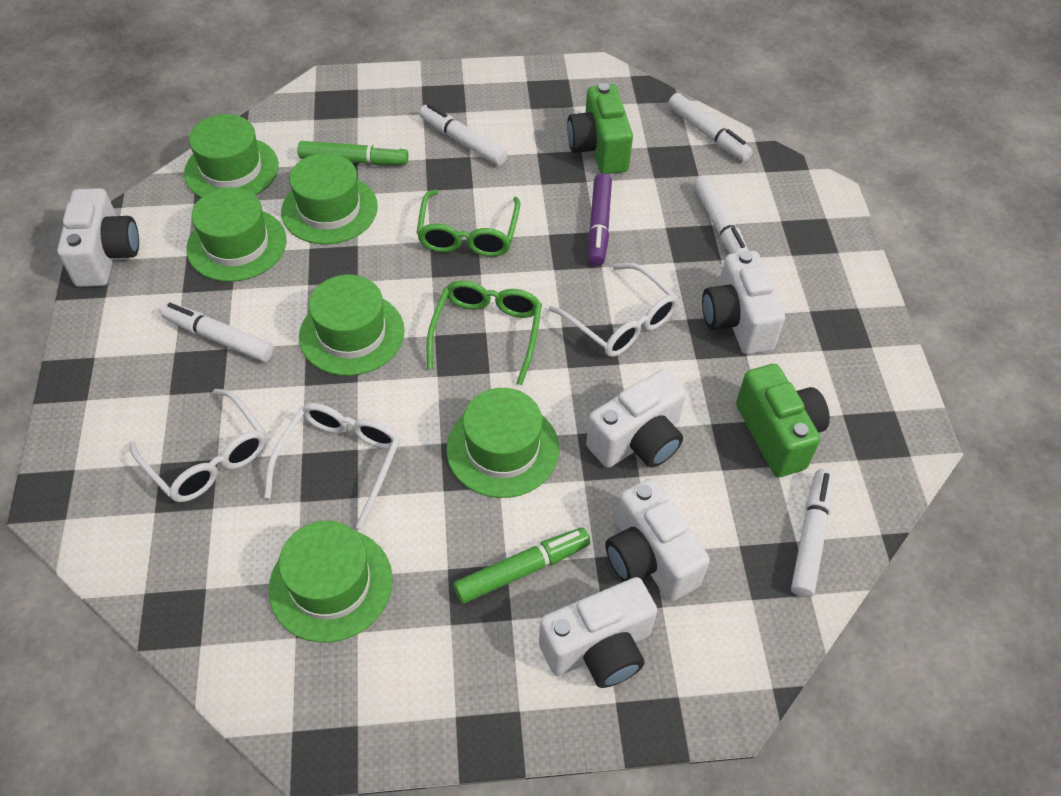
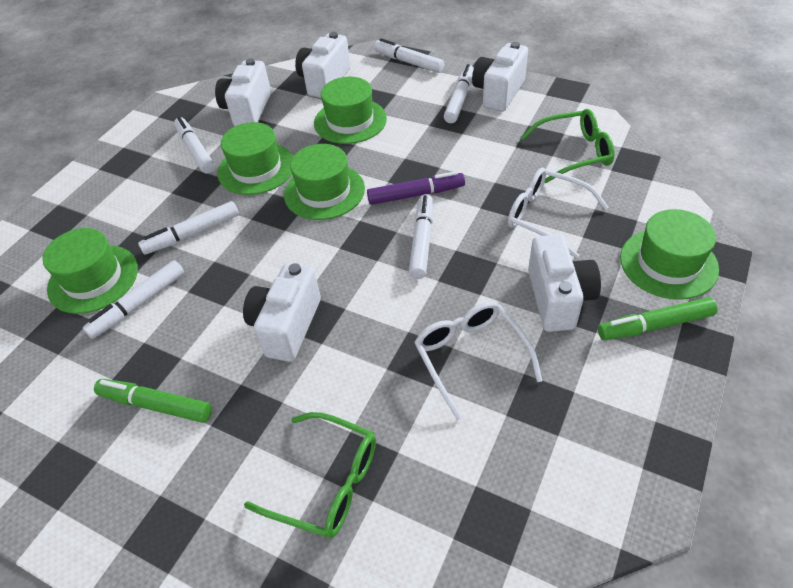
green camera: [567,83,633,174] [736,364,830,477] = 2 -> none = 0
green hat: [184,114,279,198] [186,187,287,282] [268,521,393,643] [281,153,378,244] [299,274,405,376] [446,388,559,498] = 6 -> [42,228,138,314] [217,122,293,195] [284,144,365,220] [314,77,387,144] [620,209,719,300] = 5
white glasses: [129,389,266,502] [265,403,400,529] [549,263,678,357] = 3 -> [414,301,542,420] [508,168,609,258] = 2
white marker: [160,302,274,362] [419,104,508,166] [668,93,753,162] [694,175,749,254] [791,469,834,598] = 5 -> [83,260,184,339] [138,201,239,255] [174,117,215,174] [374,38,444,73] [409,194,433,279] [444,64,474,123] = 6

